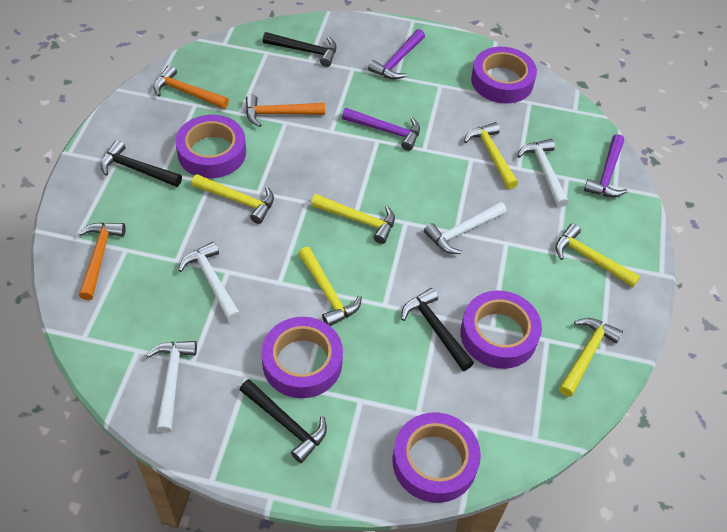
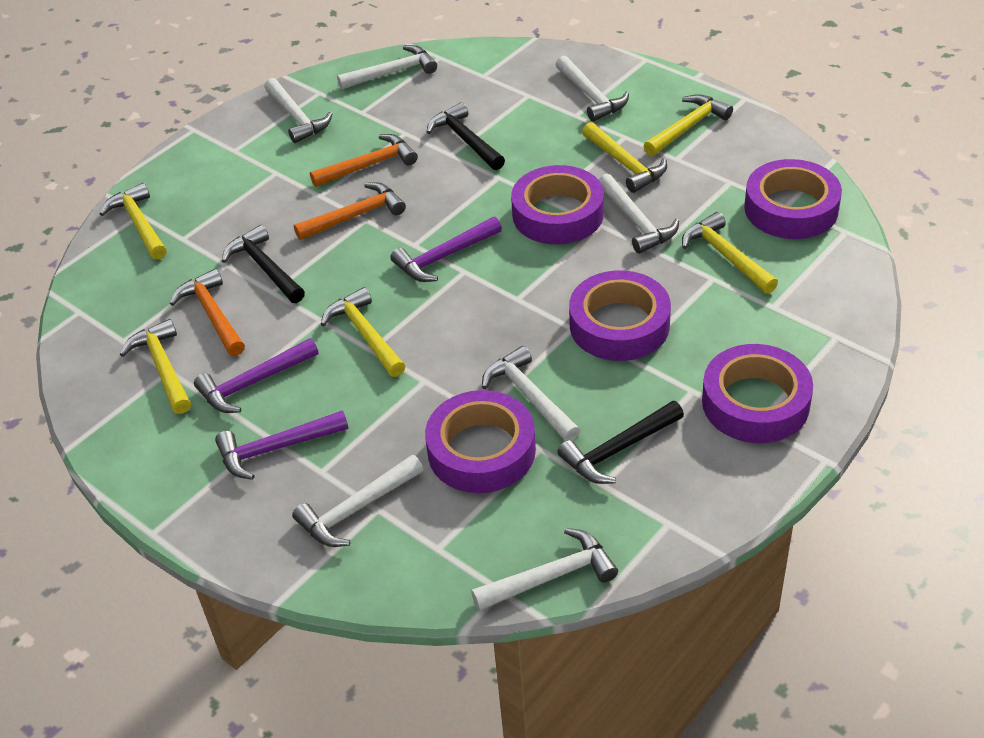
black hammer: [100,140,182,187] [240,379,327,463] [263,32,337,67] [401,288,474,371] = 4 -> [222,225,305,303] [427,102,505,170] [558,401,684,484] = 3
white hammer: [146,341,197,433] [178,242,240,321] [424,202,506,254] [517,139,569,208] = 4 -> [264,78,332,143] [292,455,423,547] [337,45,437,90] [471,528,618,611] [482,346,580,441] [556,56,629,121] [599,174,679,253] = 7

